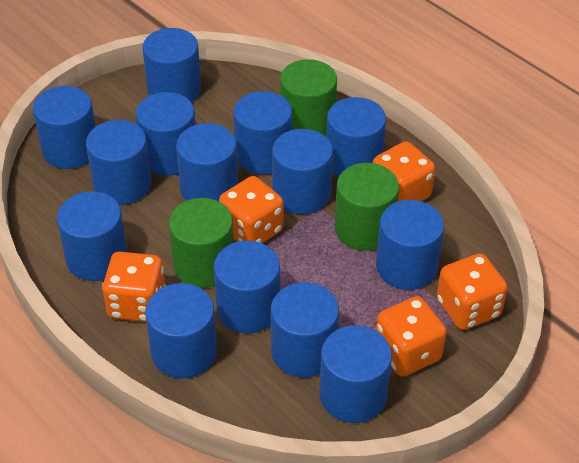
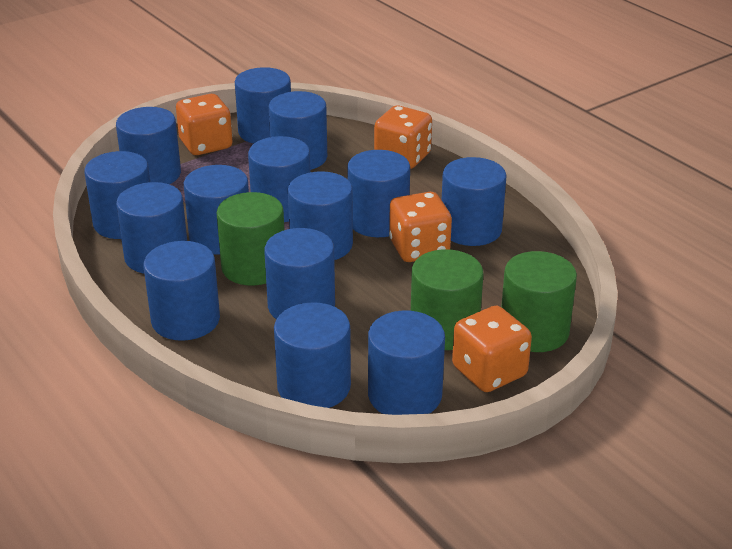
orange dice: [102,252,166,322] [219,176,283,243] [373,141,435,201] [376,296,447,377] [437,253,508,330] = 5 -> [176,94,233,155] [374,105,432,169] [389,192,452,262] [452,306,532,392] = 4

